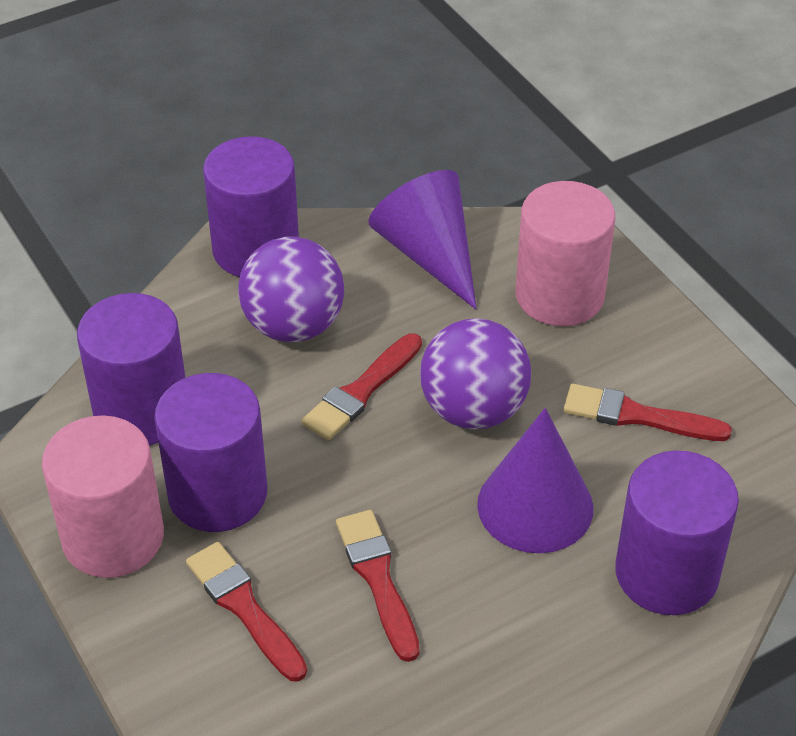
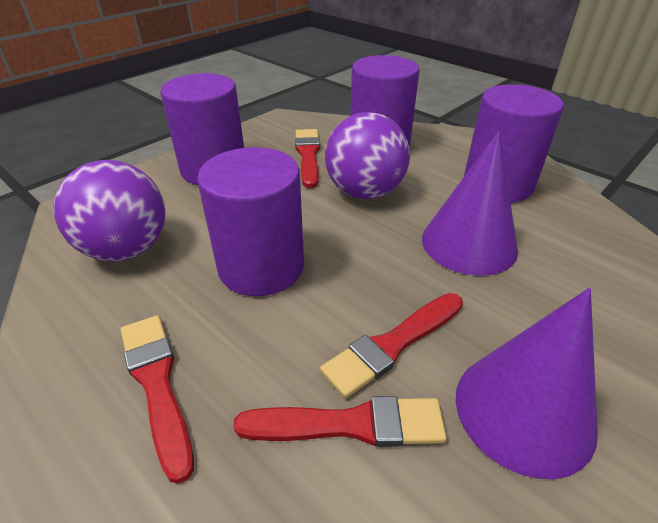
pink cylinder: [42,415,164,578] [516,181,615,326] = 2 -> none = 0

